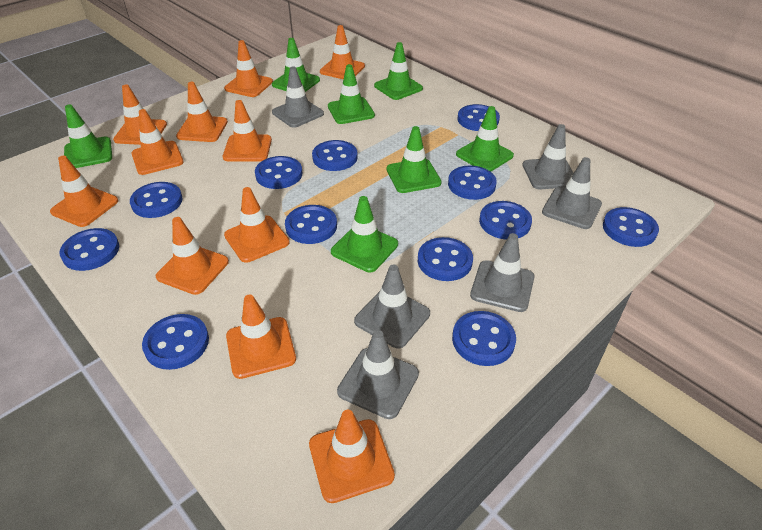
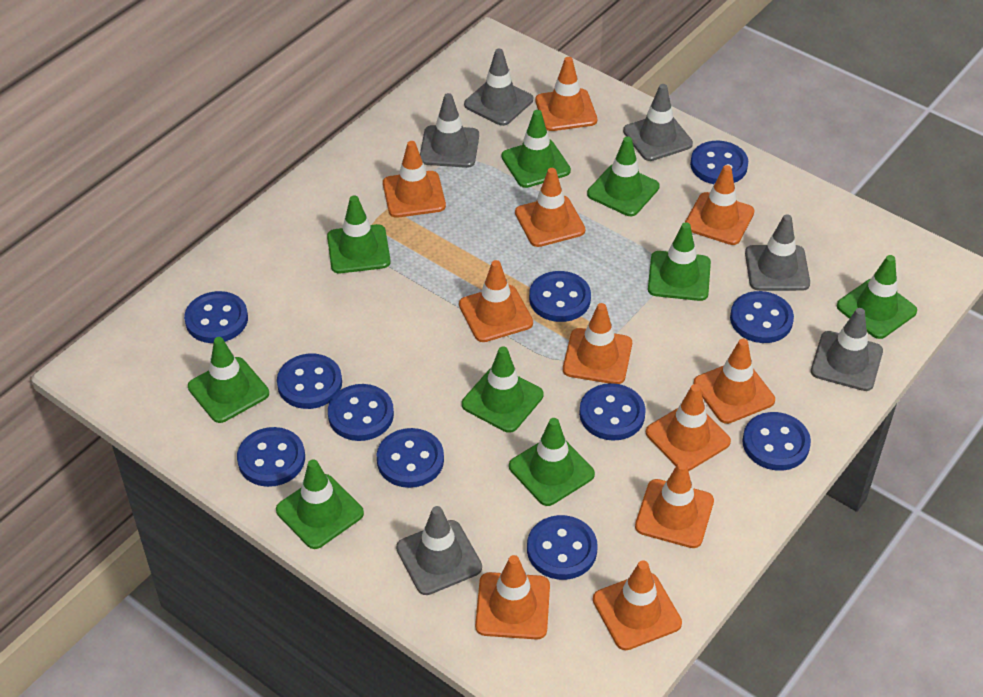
blue button: [60,228,119,271] [130,182,182,218] [142,314,209,370] [255,156,302,189] [285,205,337,244] [312,140,358,171] [418,237,473,281] [448,165,497,200] [452,311,516,366] [457,104,500,131] [479,201,532,240] [603,207,659,247] = 12 -> [184,291,248,343] [237,427,305,487] [277,354,342,409] [328,384,394,441] [377,428,444,488] [527,515,598,580] [529,271,591,322] [579,383,646,441] [690,141,748,184] [730,291,794,343] [742,412,811,471] = 11
green traffic cone: [64,104,112,168] [272,38,320,92] [328,64,375,124] [331,196,398,272] [374,42,423,100] [386,126,442,193] [456,106,514,172] = 7 -> [188,337,269,423] [276,459,364,549] [327,195,391,273] [462,346,544,433] [501,110,571,188] [509,418,595,506] [587,137,660,216] [648,222,711,301] [837,255,917,339] = 9

